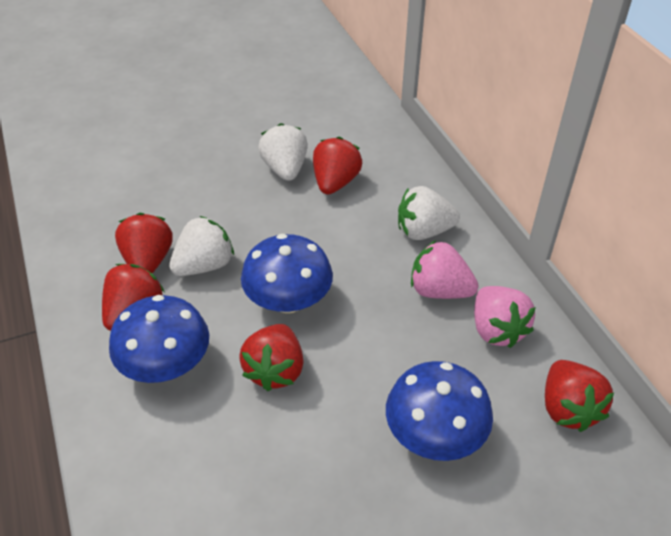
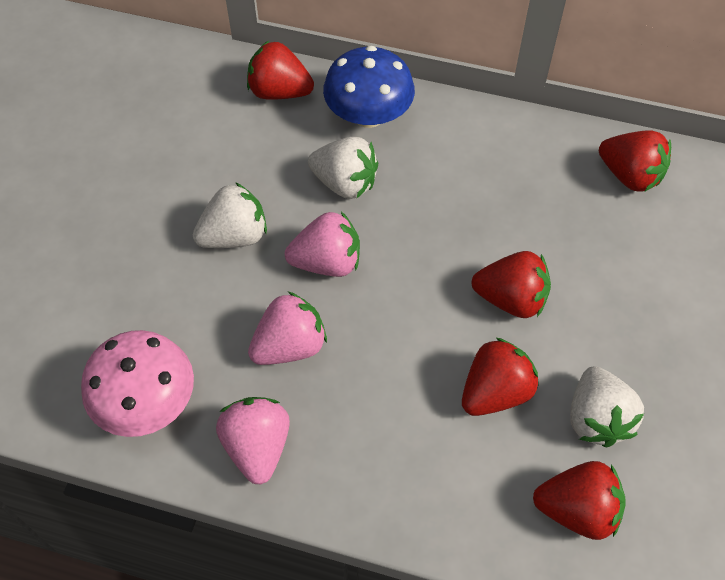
blue mushroom: [109,295,209,383] [241,234,333,313] [386,361,493,461] = 3 -> [323,46,415,128] = 1
pink mushroom: none = 0 -> [81,330,194,437] = 1
pink strawberry: [411,240,479,299] [474,286,536,348] = 2 -> [216,397,290,485] [248,291,327,365] [285,212,360,277] = 3

